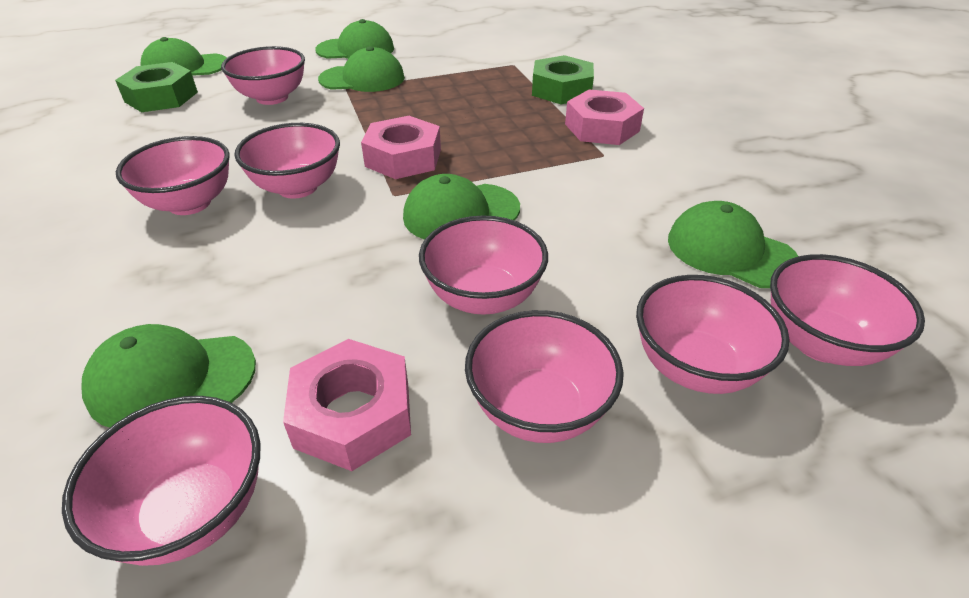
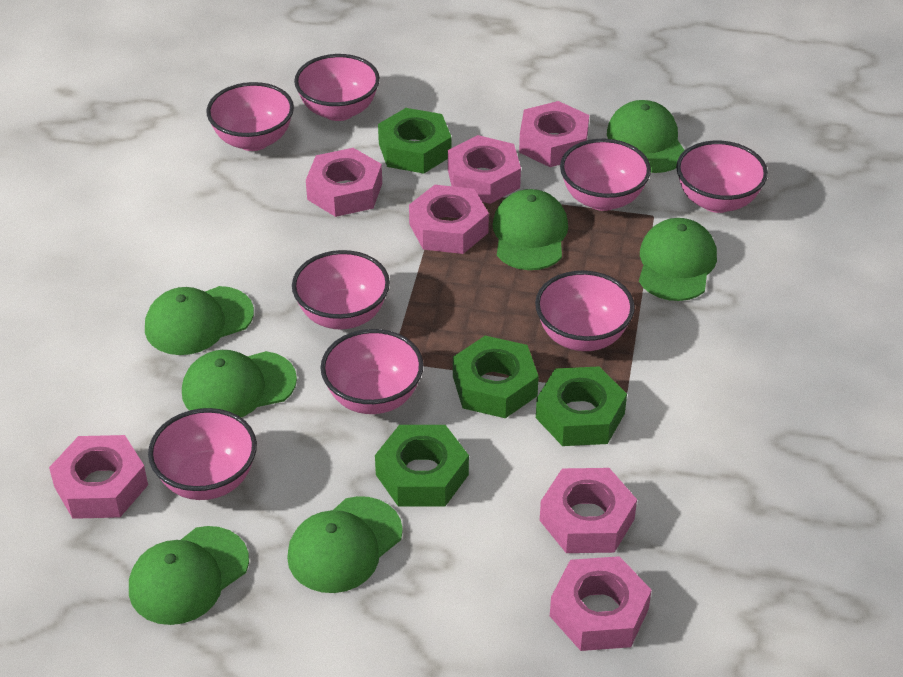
green cap: [81,324,256,427] [140,37,227,76] [315,19,394,59] [318,46,405,92] [403,174,520,240] [668,201,798,288] = 6 -> [129,526,249,625] [145,286,254,355] [182,350,297,417] [287,496,403,593] [492,189,568,270] [607,100,685,173] [639,218,717,301] = 7
green nut: [115,62,198,112] [532,55,594,104] = 2 -> [375,425,469,506] [378,108,452,174] [453,336,539,418] [536,366,627,446] = 4
pink nut: [283,339,411,471] [361,116,441,179] [565,90,644,145] = 3 -> [49,435,148,519] [306,148,382,217] [409,185,489,254] [448,135,521,204] [519,101,589,167] [540,468,637,553] [550,556,651,651] = 7

